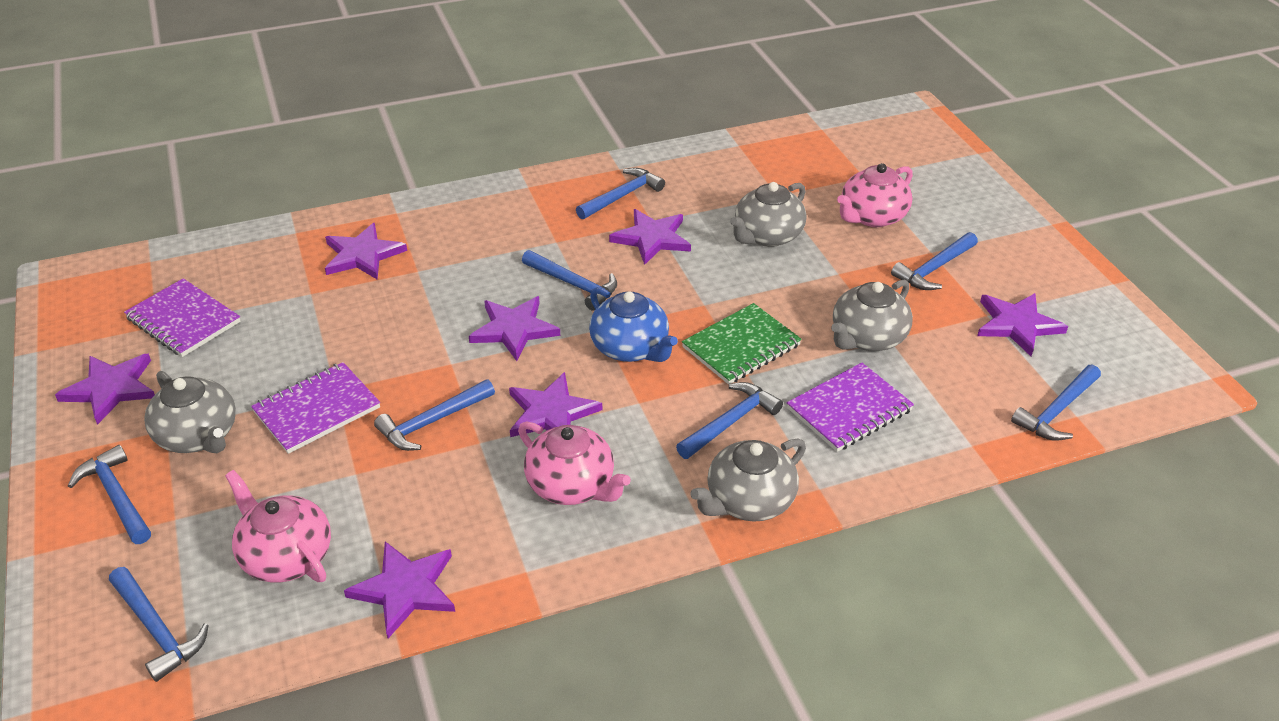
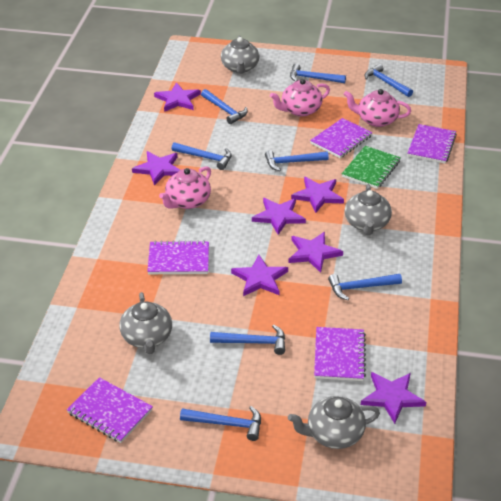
blue teapot: [589,287,678,362] = 1 -> none = 0
purple notebook: [124,278,241,357] [251,362,380,454] [787,362,914,452] = 3 -> [66,377,153,443] [147,240,209,274] [310,118,372,158] [314,327,366,381] [407,124,457,163] = 5

